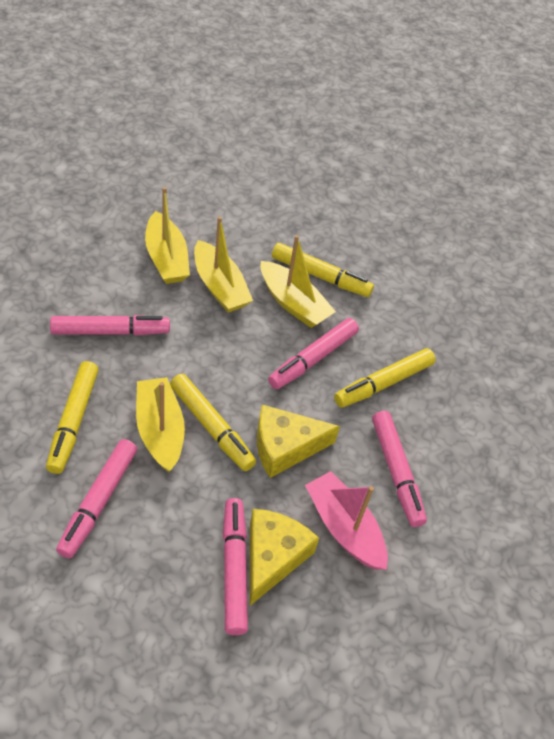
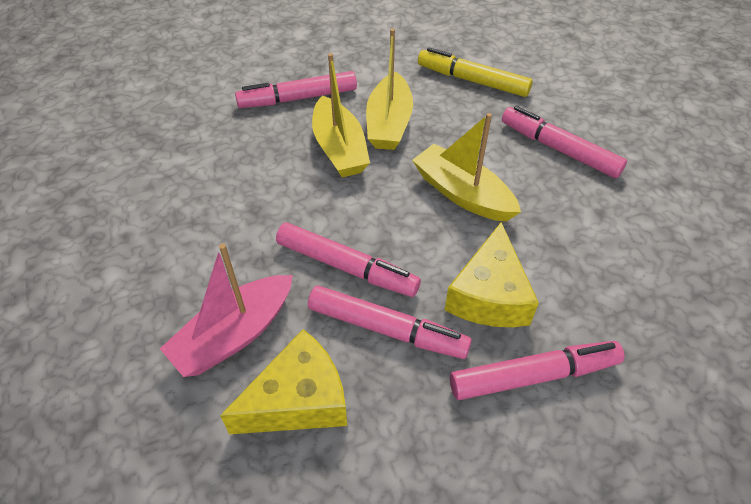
yellow boat: [136,377,185,472] [145,187,190,284] [194,216,253,313] [261,235,336,328] = 4 -> [312,53,370,177] [366,29,413,150] [412,113,521,222] = 3
yellow marker: [46,361,99,474] [170,374,256,471] [272,243,374,297] [334,348,436,408] = 4 -> [418,47,533,97] = 1

